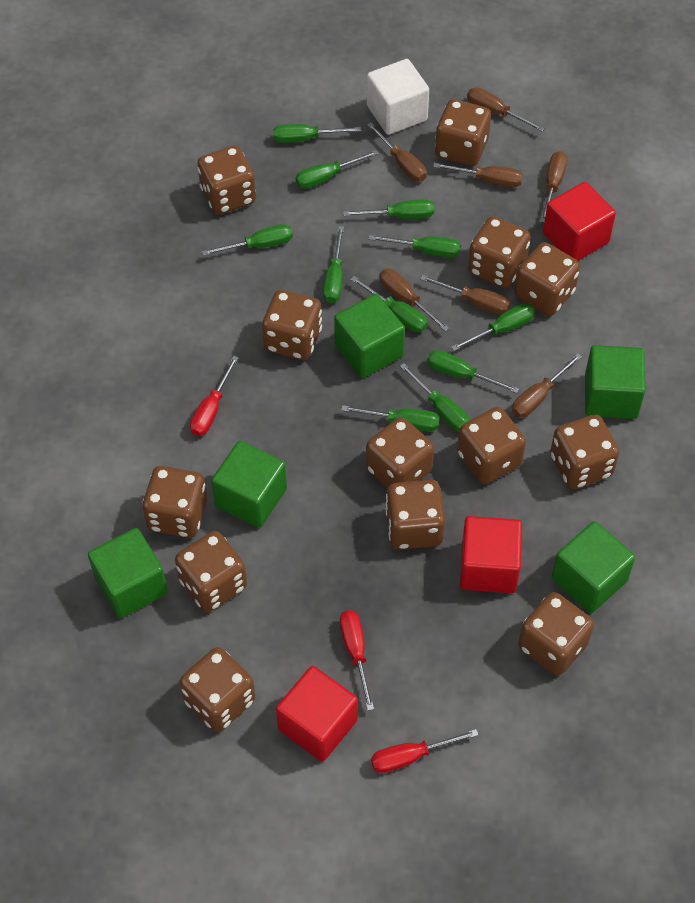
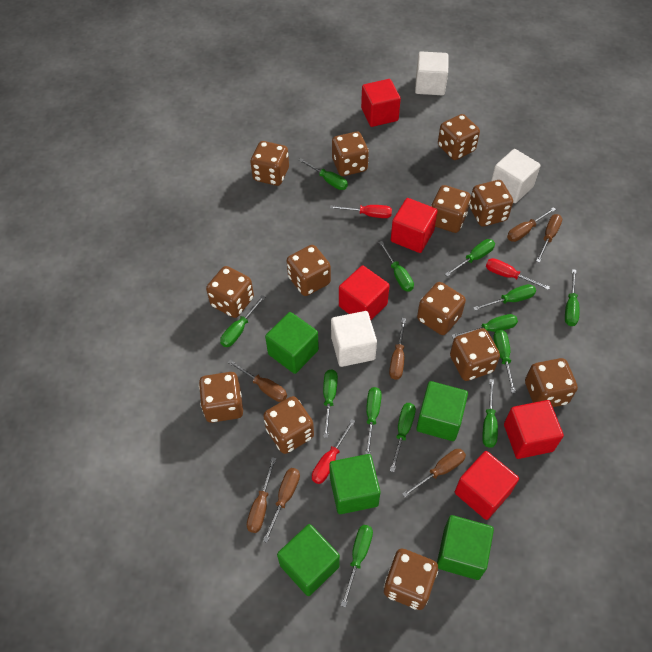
green screwdriver: [202,224,293,256] [273,124,361,143] [295,150,379,189] [323,226,344,303] [341,405,440,431] [343,199,434,219] [350,276,428,332] [368,235,461,258] [400,363,470,432] [427,350,519,393] [451,303,535,351] = 11 -> [220,295,265,347] [298,158,348,190] [323,369,338,438] [341,525,373,607] [365,387,382,454] [379,241,414,292] [390,403,416,472] [445,239,495,277] [452,314,518,338] [473,284,536,311] [482,379,498,448] [493,329,516,393] [565,269,579,326] = 13
red cube: [276,666,358,761] [460,516,522,593] [543,182,616,261] = 3 -> [339,265,390,320] [361,79,401,127] [391,198,438,253] [455,451,519,520] [504,400,564,459] = 5
white cube: [367,59,429,135] = 1 -> [331,311,377,367] [415,52,449,95] [491,149,541,203] = 3

